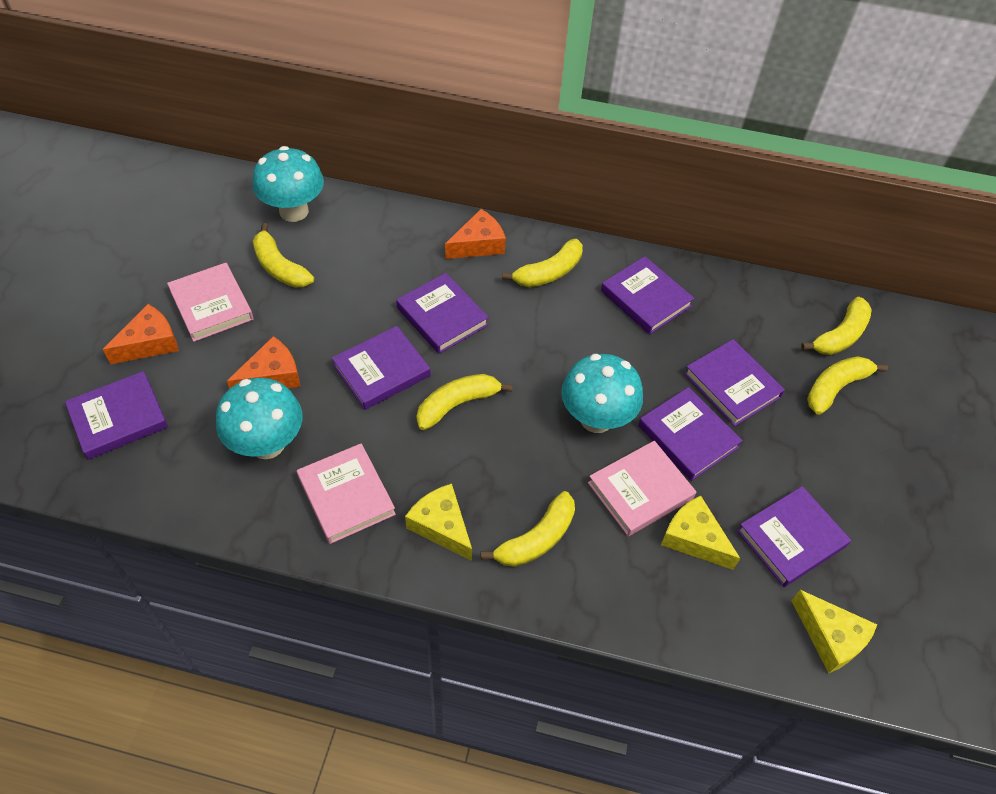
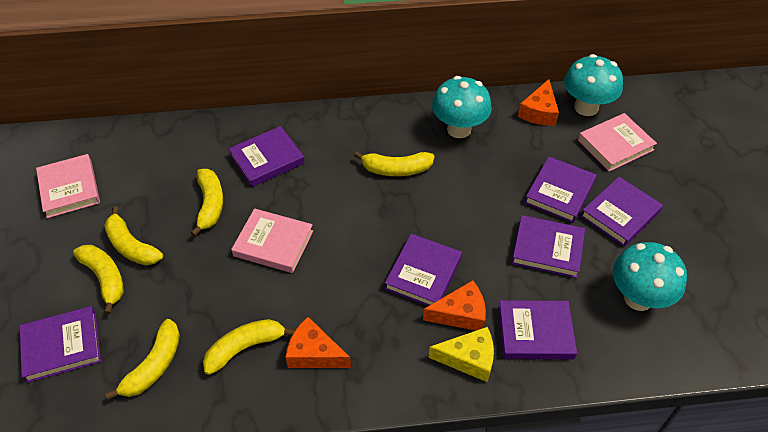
yellow cheese: [405,484,472,561] [661,495,740,570] [791,590,877,673] = 3 -> [428,327,494,382] = 1

